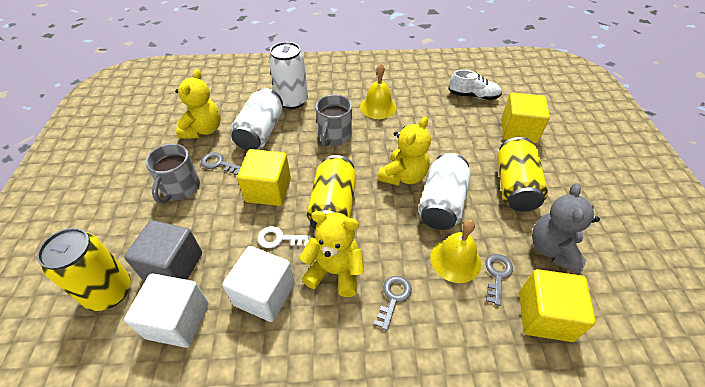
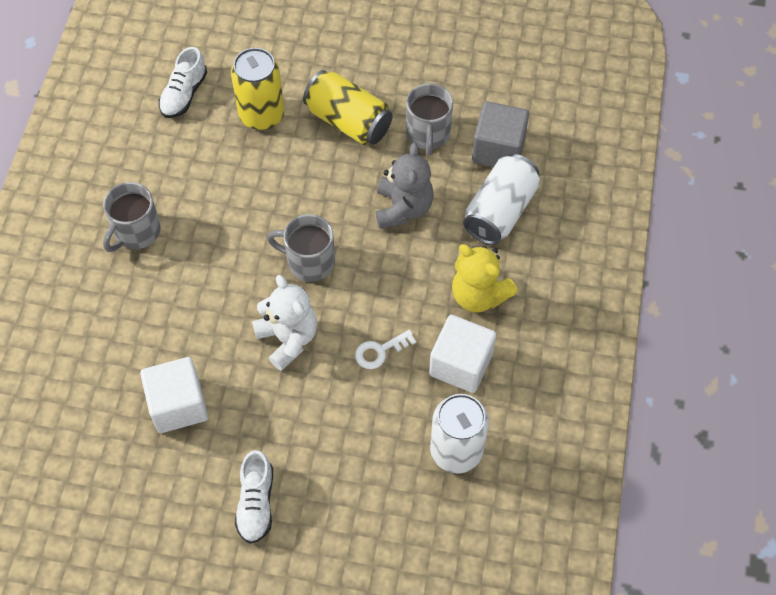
grey key: [201,152,241,175] [374,276,412,331] [485,254,513,306] = 3 -> none = 0
grey mug: [145,144,200,204] [316,95,352,146] = 2 -> [103,182,161,252] [267,214,335,282] [406,83,453,156] = 3
white can: [230,88,283,151] [269,42,308,109] [418,153,471,230] = 3 -> [430,394,489,474] [463,154,540,245] = 2
white shoe: [449,70,502,100] = 1 -> [159,47,207,118] [235,450,273,544] = 2
white teddy bear: none = 0 -> [252,275,317,371] = 1
yellow bell: [360,64,397,119] [430,219,481,283] = 2 -> none = 0
yellow can: [37,228,131,311] [307,155,356,229] [497,137,548,212] = 3 -> [231,48,284,130] [303,70,392,145] = 2
yellow cube: [237,149,291,206] [501,93,550,143] [519,269,596,342] = 3 -> none = 0
yellow teddy bear: [175,69,221,139] [300,211,364,297] [377,116,431,186] = 3 -> [452,244,518,313] = 1

